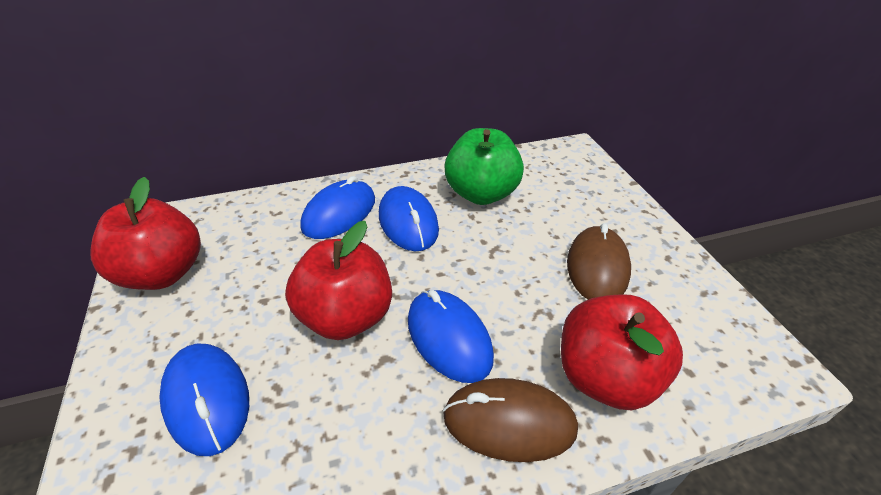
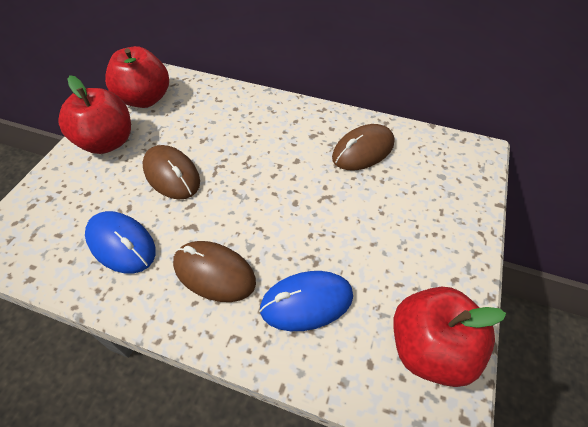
blue mouse: [159,344,249,456] [300,176,375,239] [379,186,439,251] [408,290,494,383] = 4 -> [85,211,156,274] [259,271,353,331] = 2
brown mouse: [443,378,578,462] [567,223,631,300] = 2 -> [142,145,200,199] [173,241,256,302] [332,124,394,170] = 3
green apple: [444,128,524,205] = 1 -> none = 0

